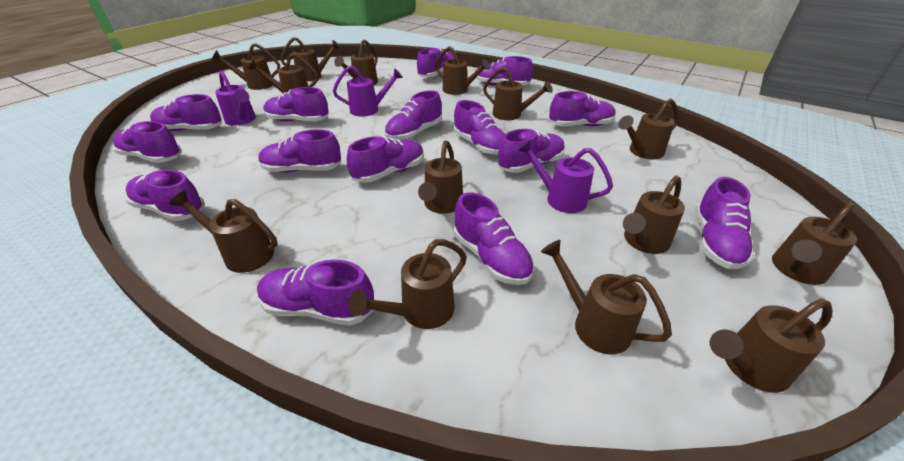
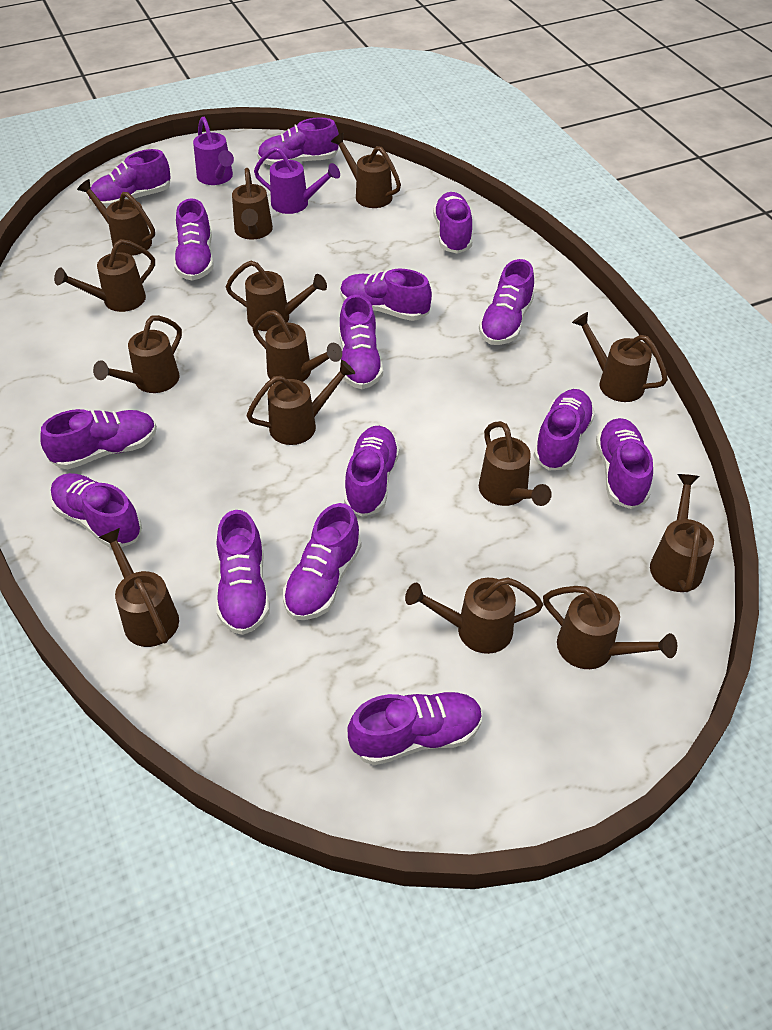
purple watering can: [215,70,256,126] [333,66,403,117] [517,140,613,213] = 3 -> [193,117,234,185] [254,147,340,214] = 2

